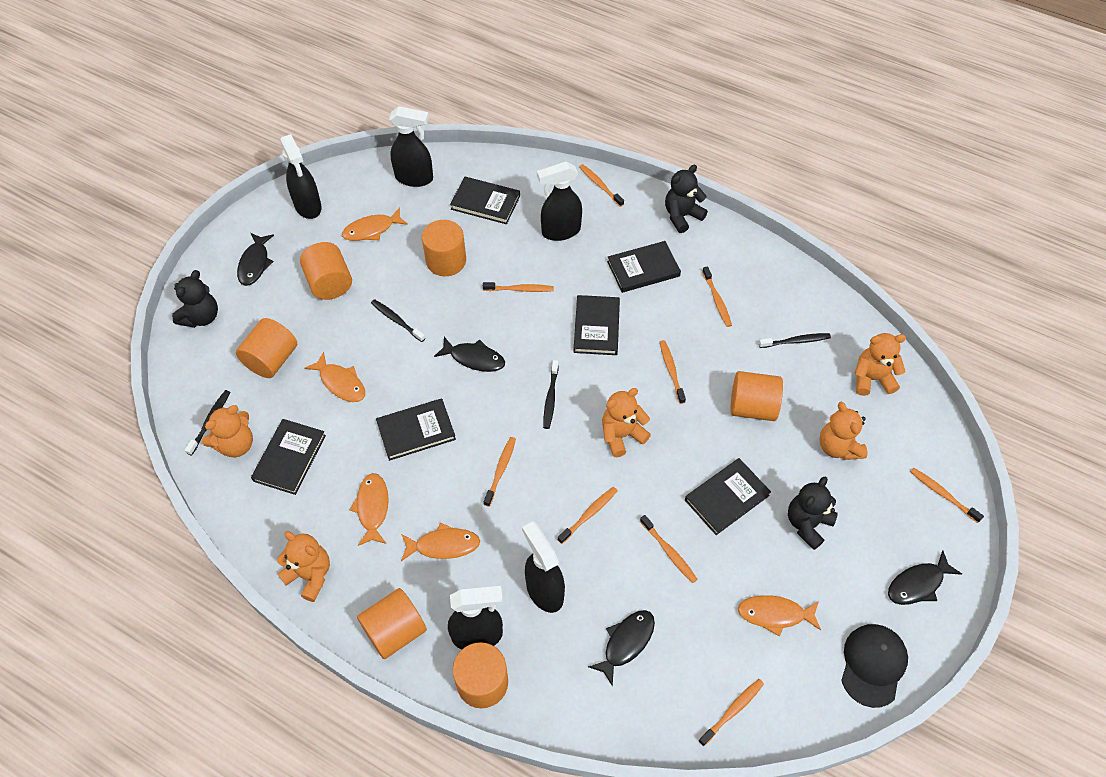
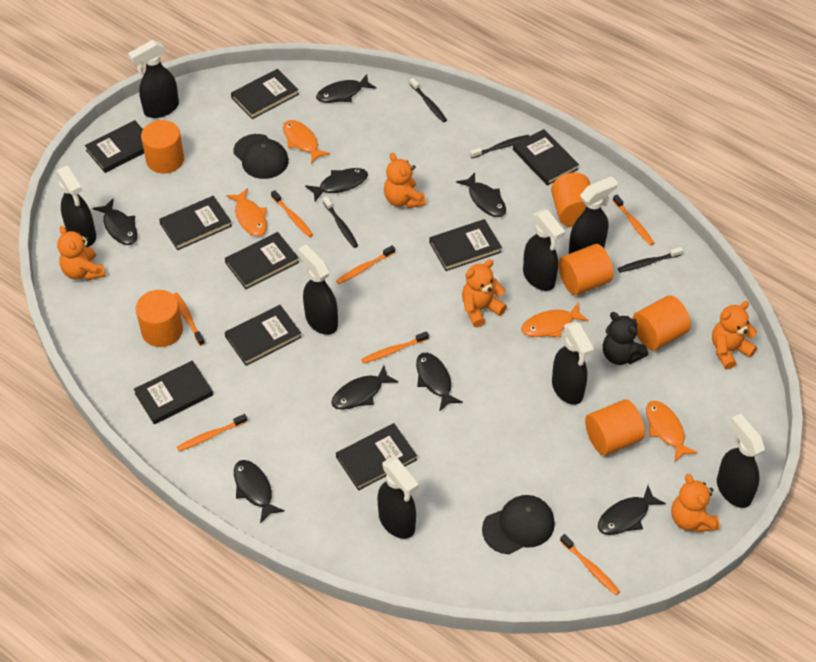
black book: [251,419,326,495] [376,398,456,461] [450,177,520,224] [573,295,620,355] [607,241,681,293] [685,458,771,535] = 6 -> [85,120,144,173] [134,360,213,424] [159,196,232,250] [225,232,299,289] [225,305,302,366] [231,69,299,119] [336,423,417,490] [429,219,502,271] [513,129,579,186] = 9
black cap: [841,624,908,708] = 1 -> [233,134,289,179] [482,495,555,554] = 2
black fish: [237,233,274,286] [434,337,505,372] [588,610,655,687] [888,550,962,605] = 4 -> [92,199,138,245] [234,460,285,523] [305,168,368,201] [316,74,376,103] [331,365,398,410] [416,353,463,411] [456,172,506,217] [598,485,666,535] = 8
black spray bottle: [280,134,322,219] [389,106,433,187] [448,586,503,650] [522,522,565,613] [537,161,582,241] = 5 -> [56,165,96,247] [128,40,179,118] [298,244,338,335] [377,457,419,539] [523,209,565,291] [552,321,594,405] [569,176,618,254] [717,414,765,508] = 8
black teddy bear: [172,270,218,328] [665,165,708,233] [788,477,838,550] = 3 -> [603,312,648,365] = 1
orange fish: [304,352,365,402] [342,207,408,241] [350,473,389,546] [401,523,480,561] [738,595,821,637] = 5 -> [226,188,267,236] [283,120,330,164] [521,303,589,338] [646,401,698,462] = 4
orange toothbrush: [483,282,554,292] [484,437,516,507] [558,487,618,544] [579,164,624,207] [640,515,698,583] [660,340,686,404] [698,679,764,746] [702,266,732,327] [910,468,984,523] = 9 -> [173,293,205,346] [177,414,247,451] [271,190,313,237] [336,245,395,284] [361,331,429,364] [560,534,620,595] [612,195,654,246] = 7

